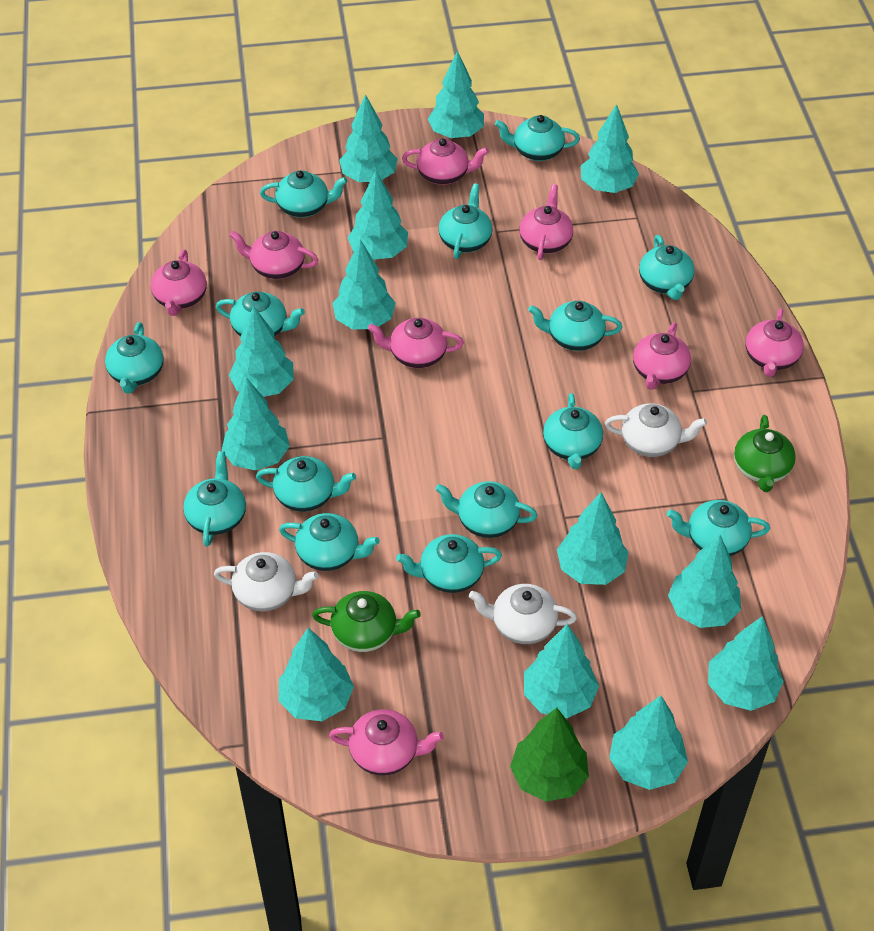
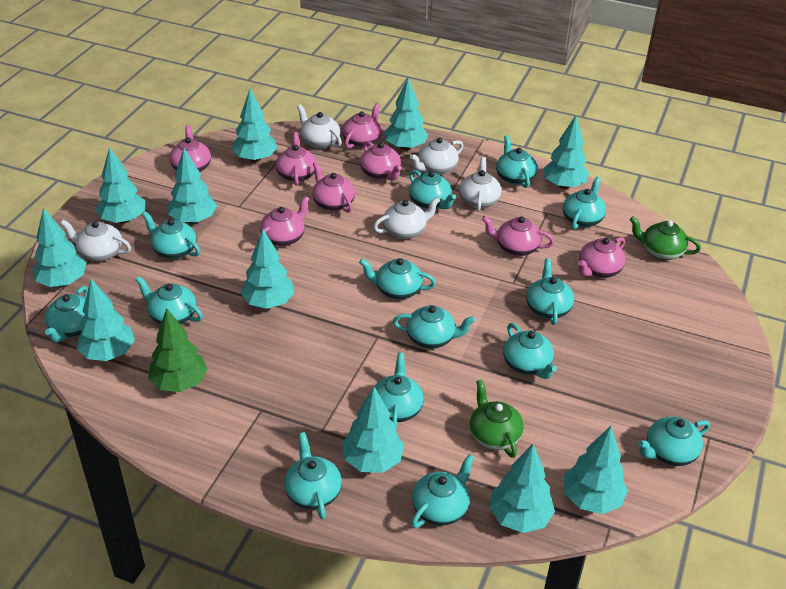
turquoise tree: [222,377,290,471] [229,306,294,397] [279,628,354,721] [332,239,396,329] [339,94,398,182] [347,170,408,260] [428,51,484,139] [524,624,599,718] [557,492,628,585] [581,104,639,193] [609,695,688,790] [668,535,741,628] [708,616,784,711] = 13 -> [32,208,87,287] [77,279,135,361] [96,147,145,224] [168,148,217,224] [232,89,277,162] [240,229,295,309] [342,387,404,473] [384,78,429,150] [489,444,555,533] [543,115,589,189] [564,426,628,514] = 11
white teapot: [214,552,318,611] [469,584,577,644] [605,403,707,457] = 3 -> [60,220,131,261] [297,105,342,149] [373,197,440,239] [410,137,463,175] [459,157,501,212] = 5

